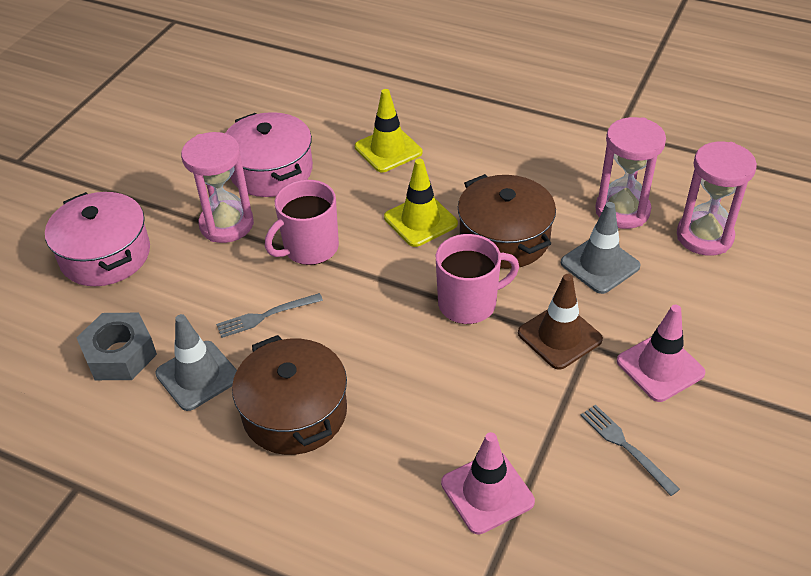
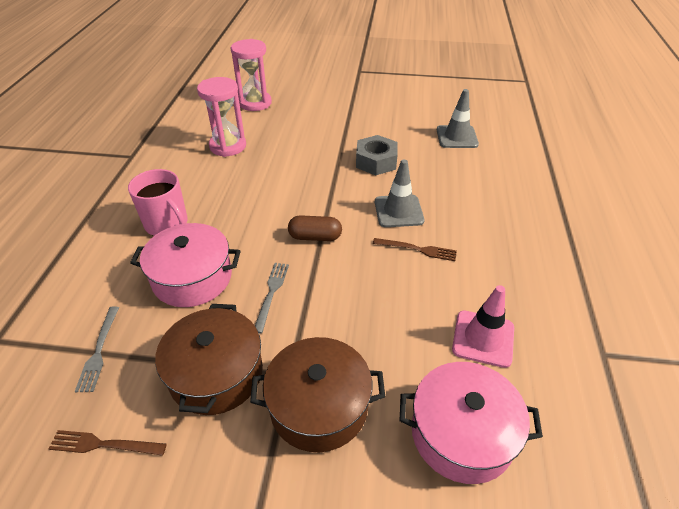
brown capsule: none = 0 -> [288,215,342,241] = 1
brown fork: none = 0 -> [49,430,167,456] [373,238,457,261] = 2
brown traffic cone: [518,274,603,370] = 1 -> none = 0
pink hourglass: [181,132,254,243] [595,117,666,229] [677,142,757,256] = 3 -> [197,77,246,157] [230,39,272,111] = 2
pink mug: [265,180,339,265] [436,234,519,324] = 2 -> [128,169,188,236] = 1
pink traffic cone: [441,432,535,535] [617,305,706,402] = 2 -> [452,285,514,368] = 1
yellow traffic cone: [355,89,422,172] [384,159,458,247] = 2 -> none = 0

